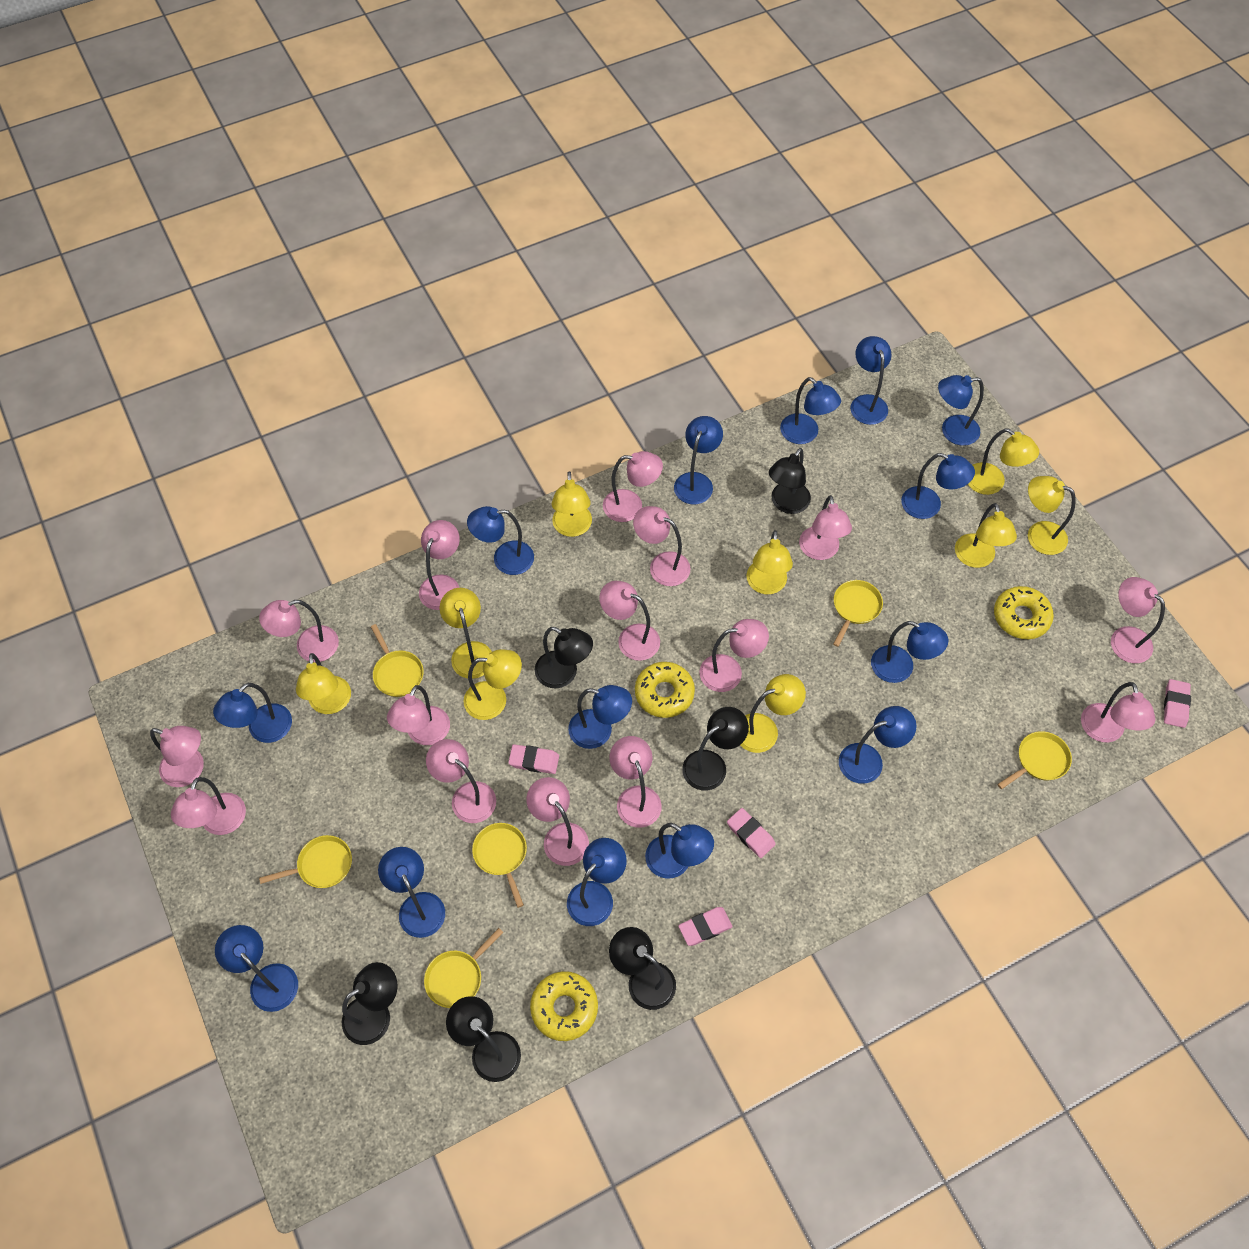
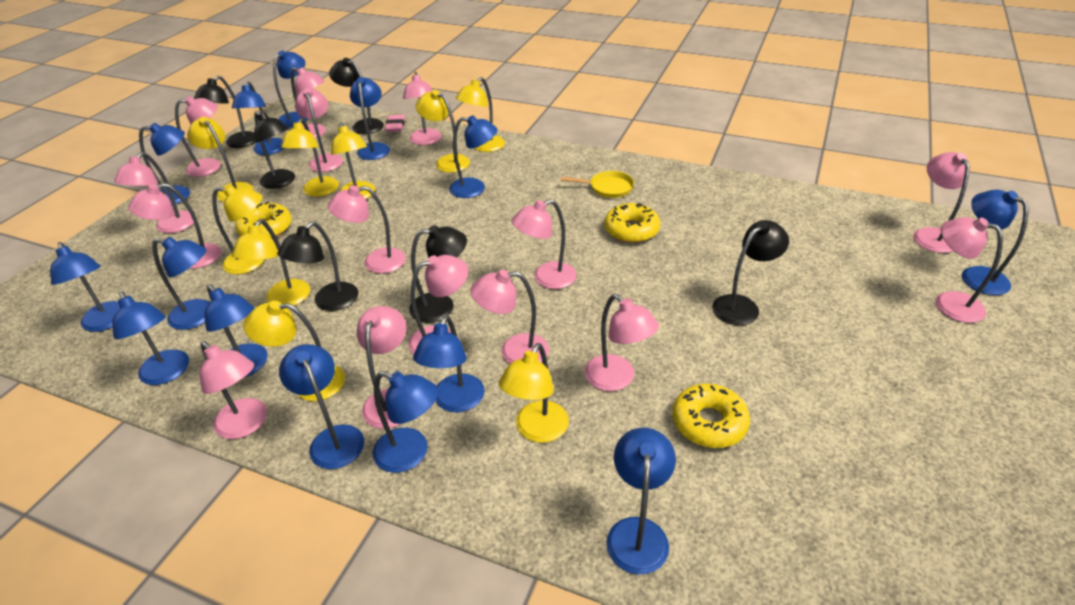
pink eraser: [508,744,559,774] [678,907,733,946] [727,808,776,858] [1164,679,1191,728] = 4 -> [385,115,405,132] = 1
yellow pan: [259,835,352,888] [371,624,424,697] [424,928,503,1008] [472,823,527,908] [833,580,883,647] [997,731,1072,789] = 6 -> [561,171,634,198] = 1

